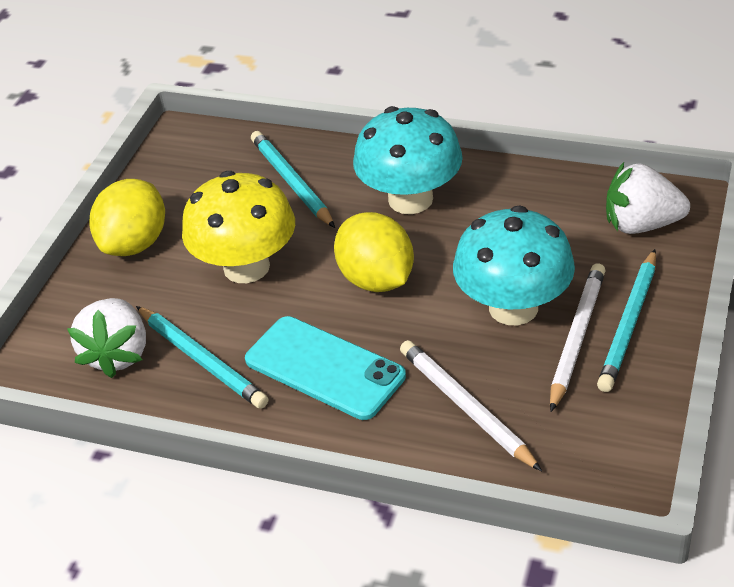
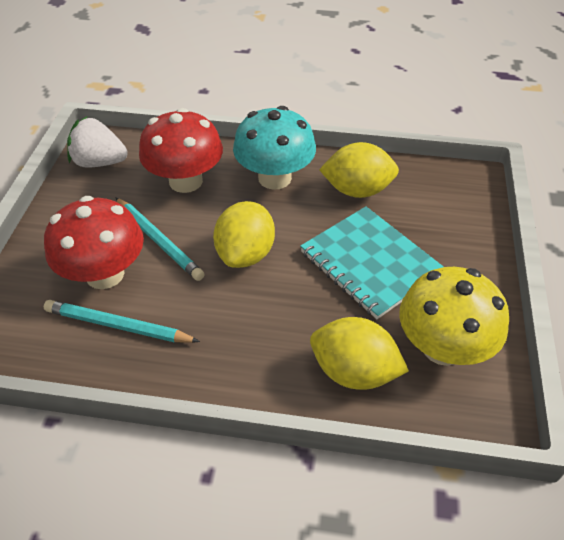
red mushroom: none = 0 -> [44,196,144,289] [139,108,223,193] = 2
turquoise mushroom: [353,106,463,214] [453,206,575,325] = 2 -> [233,106,316,190] = 1
turquoise notebook: none = 0 -> [300,206,444,319] = 1
turquoise pencil: [136,306,268,409] [251,131,335,228] [597,249,656,392] = 3 -> [44,300,200,343] [115,197,205,281] = 2
turquoise phone: [245,316,406,420] = 1 -> none = 0
white pencil: [400,340,542,471] [550,263,606,412] = 2 -> none = 0
white strawberry: [67,298,146,378] [606,162,690,234] = 2 -> [67,116,128,168] = 1
yellow lemon: [89,179,165,256] [334,212,414,292] = 2 -> [213,201,275,268] [310,317,409,390] [319,142,399,198] = 3

